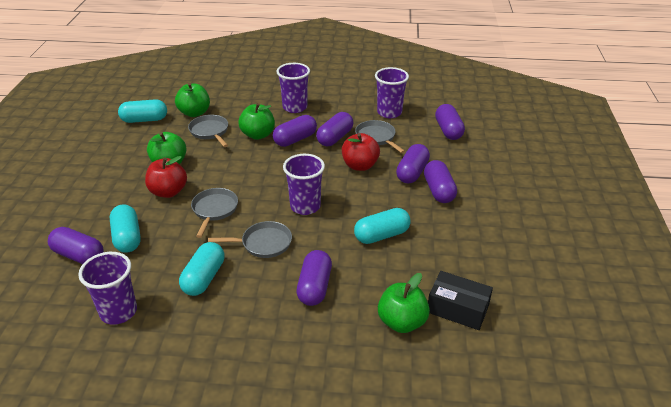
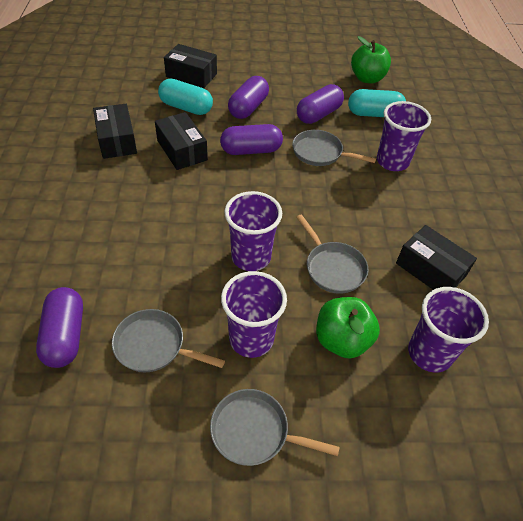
black box: [428,271,493,330] = 1 -> [93,104,137,159] [155,112,208,170] [164,44,217,88] [396,225,477,290] = 4
green apple: [147,132,187,164] [175,83,210,117] [238,103,275,140] [378,273,430,333] = 4 -> [316,297,380,359] [351,36,391,83] = 2
purple capsule: [48,227,104,264] [273,115,317,147] [296,250,332,306] [316,112,354,146] [396,144,430,184] [424,160,457,203] [435,104,465,140] = 7 -> [36,287,83,368] [220,124,283,155] [228,76,269,119] [297,84,344,124] = 4
red apple: [145,156,187,198] [342,133,380,171] = 2 -> none = 0
turquoise capsule: [110,204,141,253] [118,99,167,123] [179,242,225,296] [354,208,411,244] = 4 -> [158,79,213,115] [348,89,406,117] = 2

